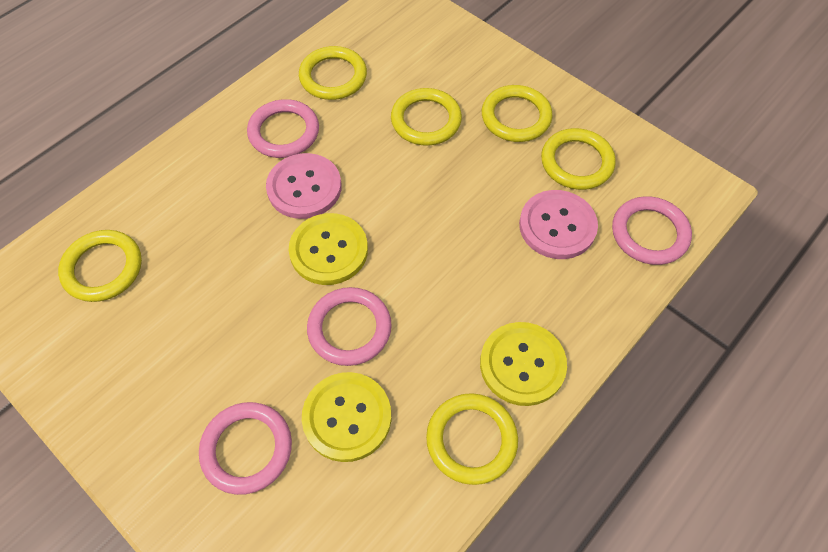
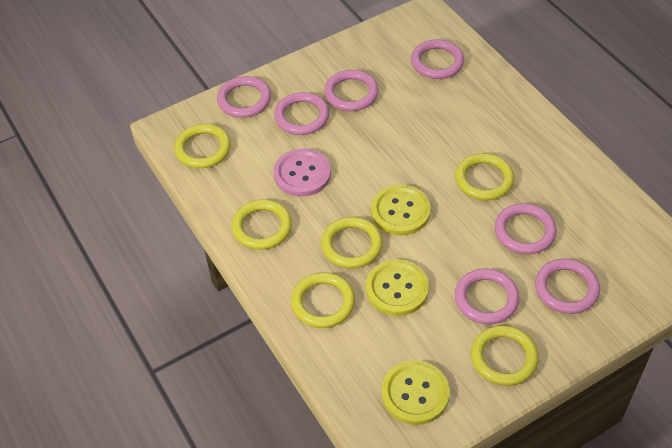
pink button: [266,153,342,219] [519,190,598,259] = 2 -> [273,148,331,197] = 1
pink ring: [199,402,292,495] [247,99,319,158] [307,287,392,366] [612,196,692,265] = 4 -> [217,76,271,118] [274,92,329,135] [324,70,379,111] [411,39,464,79] [455,268,520,324] [495,203,557,254] [535,259,600,314] = 7

